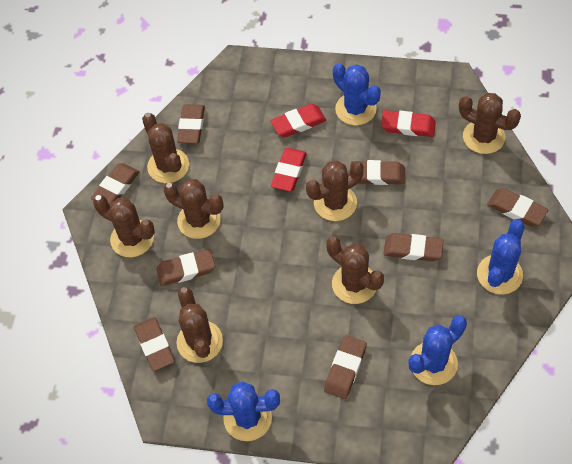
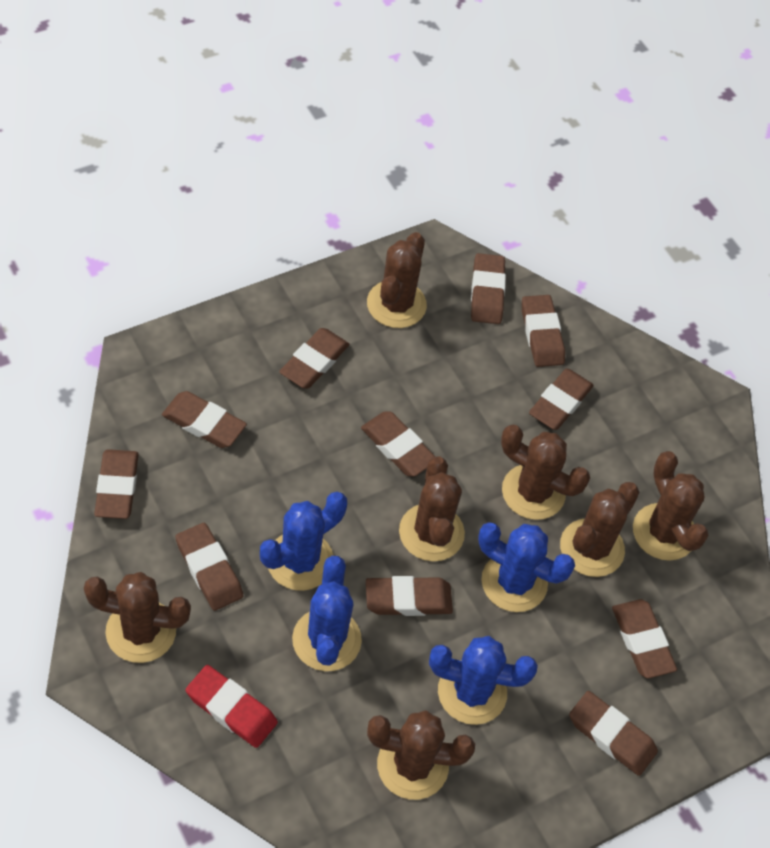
brown eraser: [91,163,140,205] [134,317,175,371] [157,249,215,286] [177,104,205,144] [324,335,367,399] [350,160,405,185] [383,233,444,262] [487,188,549,227] = 8 -> [94,449,139,519] [162,391,247,448] [175,523,243,611] [279,328,349,389] [361,412,435,477] [366,576,453,616] [471,253,506,324] [522,295,565,367] [529,369,594,430] [569,691,658,776] [612,599,677,678] = 11
red eraser: [271,104,326,137] [271,148,307,192] [381,110,436,137] = 3 -> [186,665,278,748] = 1

